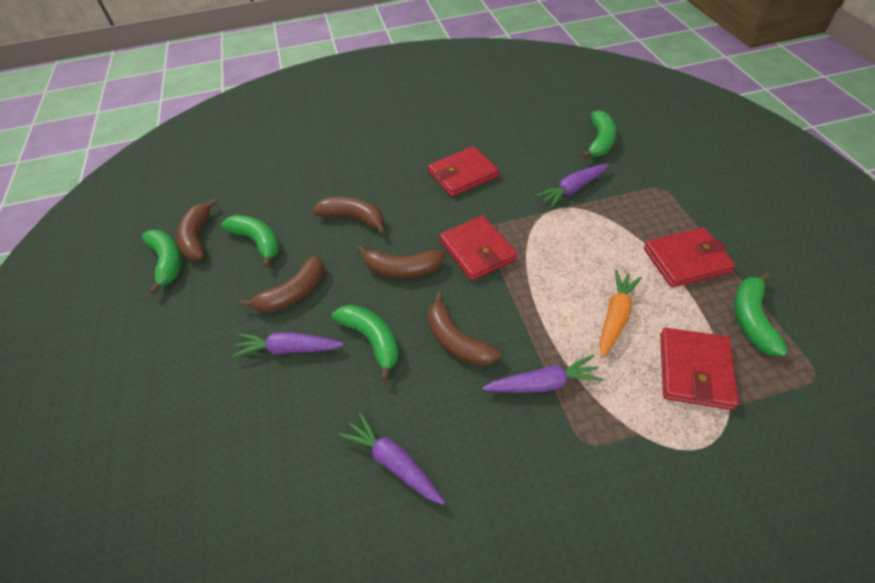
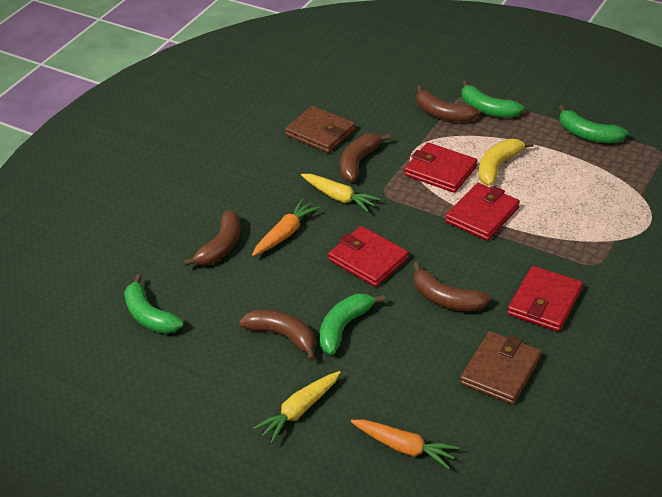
brown wallet: none = 0 -> [285,106,355,153] [460,331,541,405] = 2
green banana: [142,230,181,294] [221,215,280,268] [332,305,399,381] [581,110,616,159] [734,272,788,356] = 5 -> [124,275,184,334] [319,293,385,355] [462,80,524,118] [558,105,628,143] = 4
orange carrot: [599,270,642,357] = 1 -> [252,199,320,256] [351,419,459,469] = 2
purple carrot: [232,332,344,357] [339,412,445,505] [482,355,604,393] [536,164,609,208] = 4 -> none = 0
yellow banana: none = 0 -> [479,139,534,186] = 1
yellow carrot: none = 0 -> [253,371,341,443] [301,174,380,212] = 2

